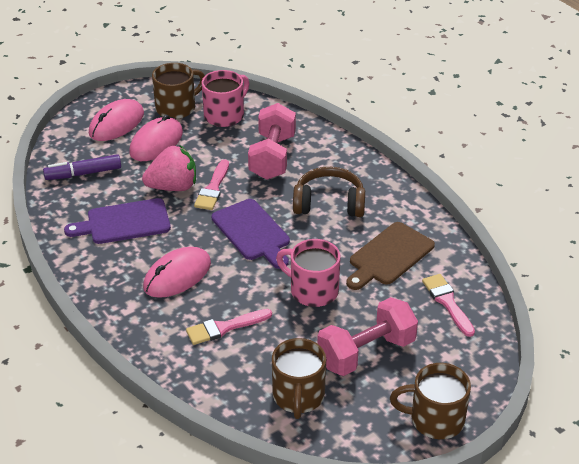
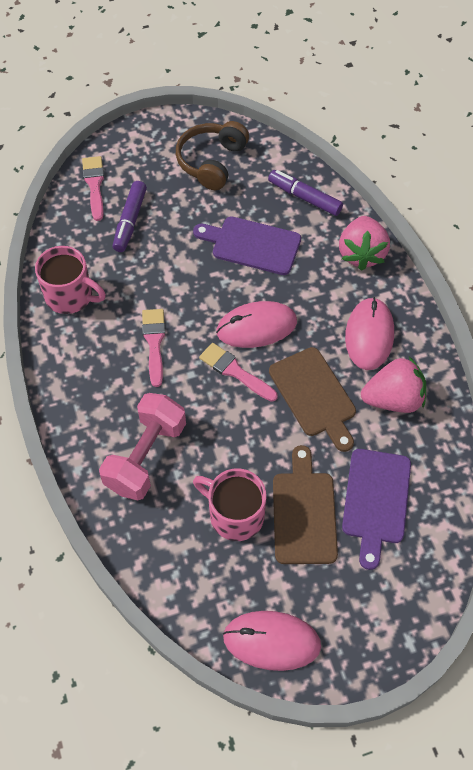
brown cutting board: [346,222,435,290] = 1 -> [269,347,356,452] [273,445,338,564] = 2
brown mug: [152,63,205,119] [272,338,326,419] [390,363,471,439] = 3 -> none = 0
pink dumbbell: [248,103,296,180] [317,297,418,376] = 2 -> [99,393,186,500] = 1
pink strawberry: [142,145,196,191] = 1 -> [339,216,390,271] [361,357,426,413] = 2
purple marker: [43,154,121,180] = 1 -> [113,181,147,252] [268,170,343,216] = 2

